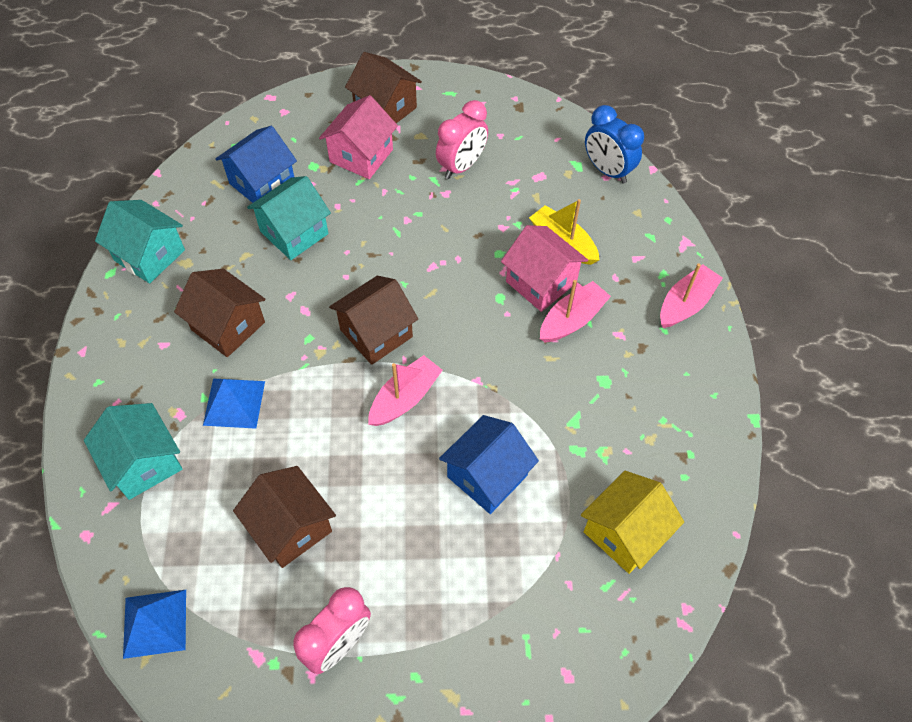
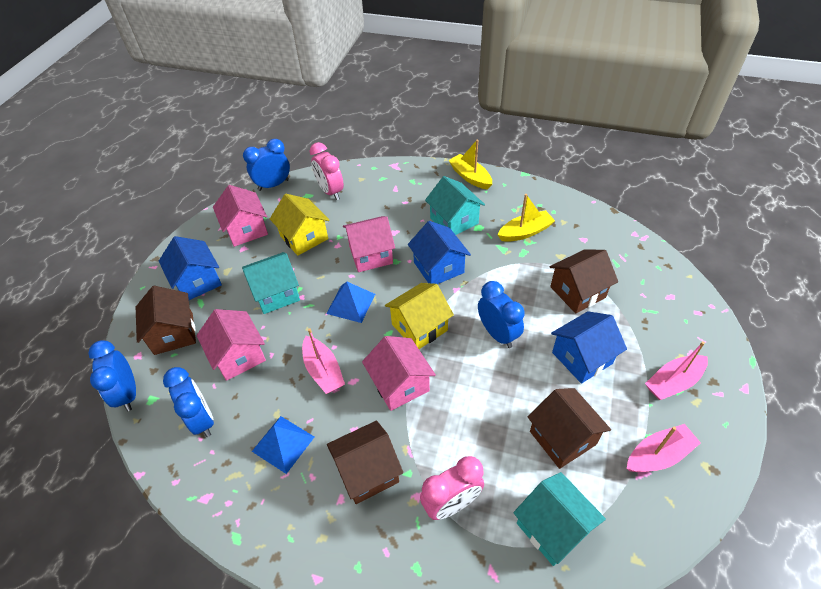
blue clock: [585,105,644,183] = 1 -> [89,340,136,411] [163,367,214,437] [243,139,290,191] [478,281,525,348] = 4
blue house: [216,126,297,203] [439,415,539,514] = 2 -> [159,236,222,300] [408,221,471,284] [551,311,627,384] = 3
pink house: [319,95,398,179] [501,225,588,312] = 2 -> [196,309,266,381] [213,185,268,247] [343,216,395,272] [362,336,436,411] = 4
yellow boat: [529,199,599,265] = 1 -> [448,139,492,190] [497,194,555,242] = 2
yellow house: [581,471,684,574] = 1 -> [270,194,330,256] [385,283,454,349] = 2

